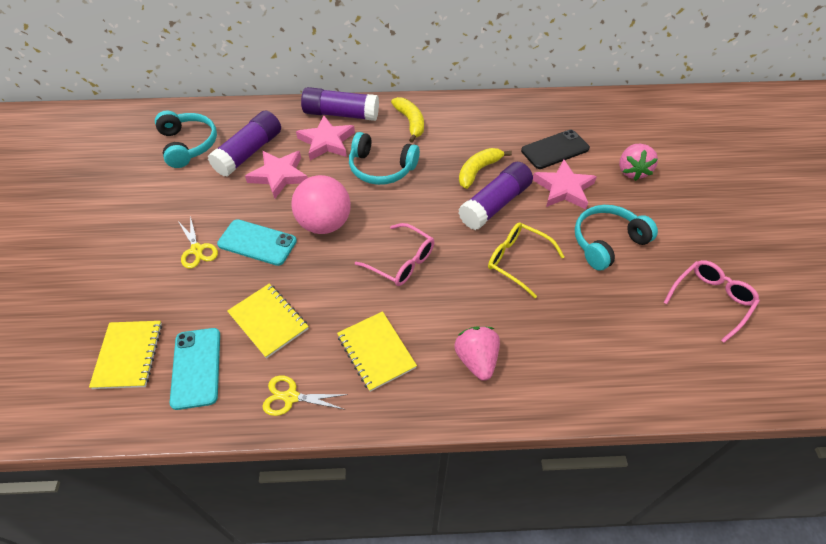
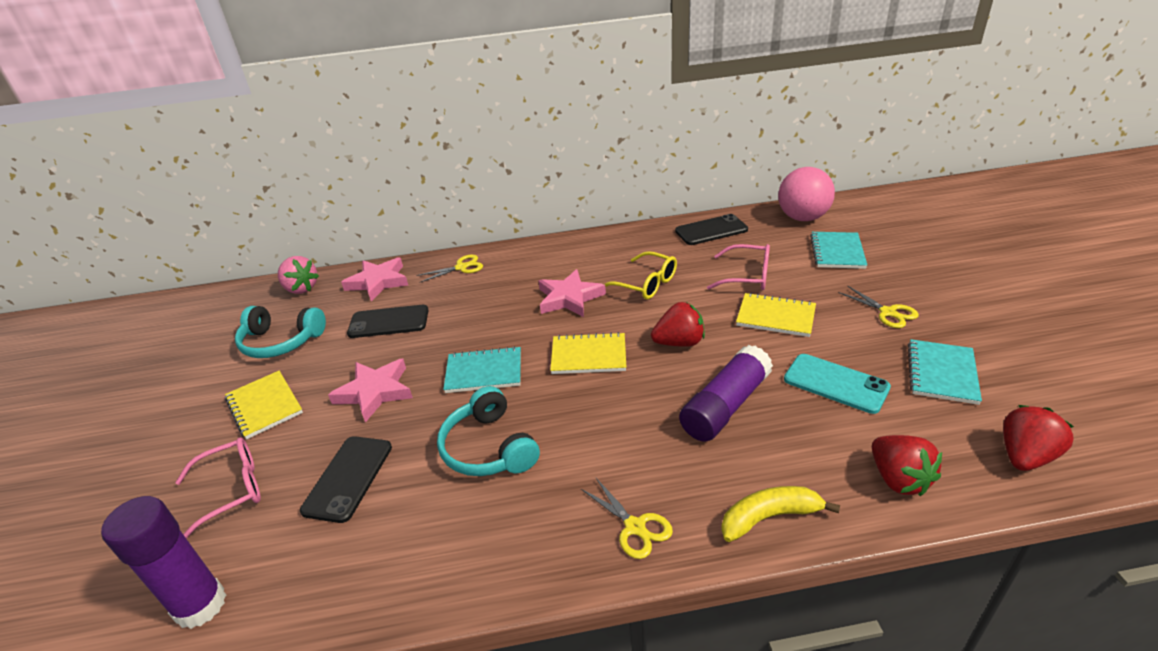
black phone: [521,130,590,169] = 1 -> [300,436,392,523] [347,305,429,338] [675,214,748,245] = 3
pink strawberry: [454,326,500,381] [619,144,658,181] = 2 -> [278,256,319,294] = 1
purple glue stick: [208,110,281,177] [301,87,379,121] [458,162,533,230] = 3 -> [101,496,226,629] [679,345,773,442] = 2
red strawberry: none = 0 -> [651,302,705,347] [872,435,942,496] [1003,405,1074,471] = 3
turquoise headphones: [155,110,217,168] [349,132,420,185] [575,205,658,271] = 3 -> [235,306,326,358] [437,386,540,476] = 2
turquoise notebook: none = 0 -> [443,346,521,393] [810,232,867,269] [908,339,982,405] = 3
turquoise phone: [170,328,220,410] [217,219,297,266] = 2 -> [784,354,891,414] = 1
yellow banana: [391,97,424,143] [459,148,512,189] = 2 -> [721,486,840,542] = 1
yellow scissors: [178,216,218,269] [262,375,348,416] = 2 -> [416,254,483,283] [581,478,673,559] [838,286,919,328] = 3

